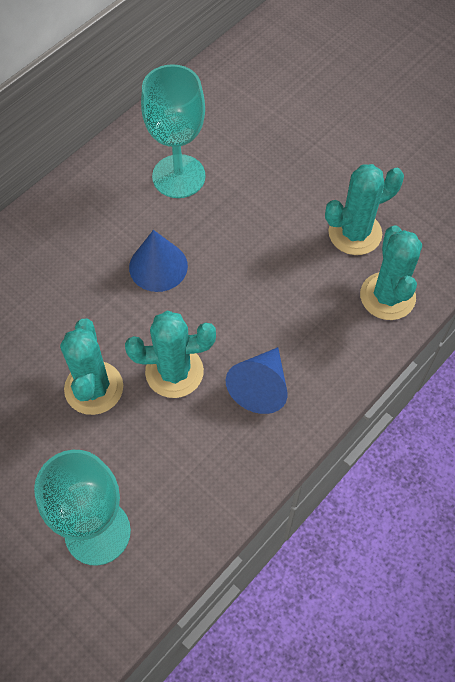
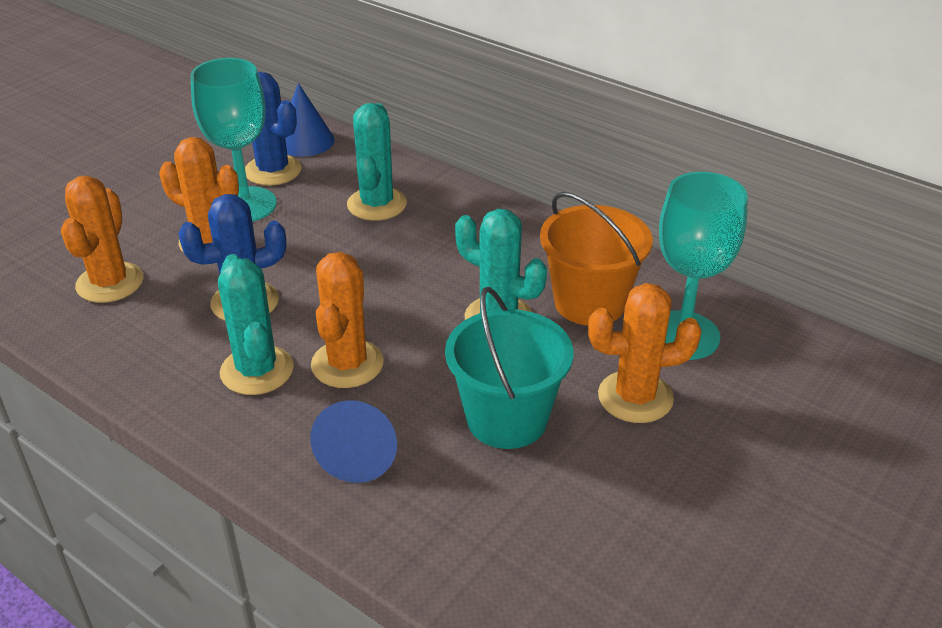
blue cactus: none = 0 -> [178,194,286,321] [245,72,302,186] = 2
orange bucket: none = 0 -> [540,192,653,325] = 1
orange cactus: none = 0 -> [61,176,144,303] [159,137,239,253] [311,252,384,388] [588,283,702,423] = 4
turquoise bucket: none = 0 -> [445,287,573,449] = 1
turquoise cactus: [60,319,123,415] [125,310,216,398] [325,164,404,255] [360,226,422,320] = 4 -> [218,254,294,395] [347,103,407,221] [455,209,547,320] = 3

